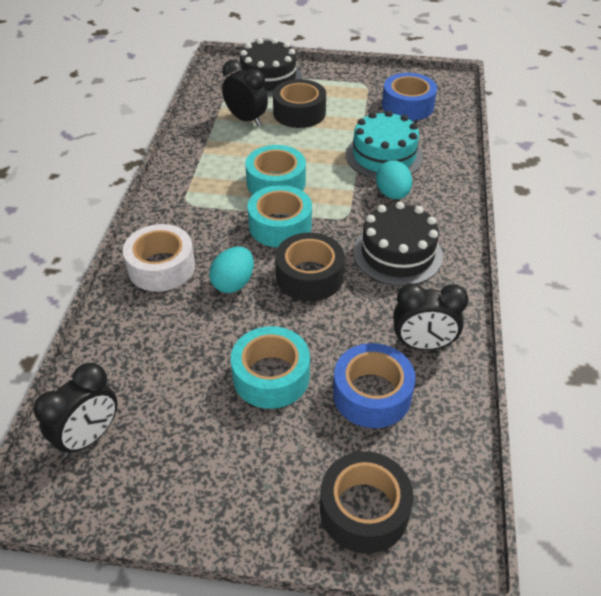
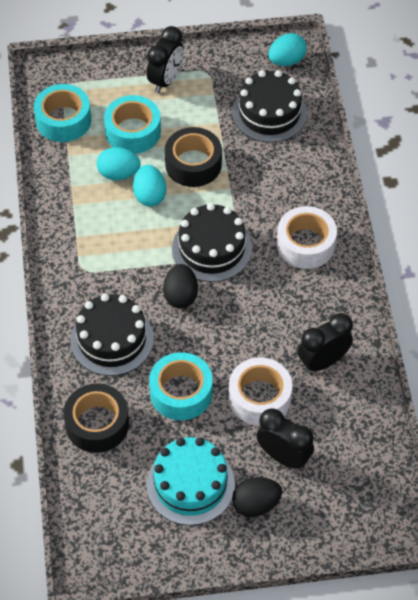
black cake: [240,38,302,96] [353,201,443,286] = 2 -> [70,294,154,376] [172,203,252,282] [232,70,307,143] = 3
black egg: none = 0 -> [163,264,198,308] [232,477,282,517] = 2
black tape: [273,79,326,128] [275,233,345,301] [320,451,414,554] = 3 -> [64,384,129,453] [165,127,222,187] = 2
blue tape: [333,343,416,428] [382,73,437,121] = 2 -> none = 0
turquoise egg: [209,247,254,293] [376,160,412,199] = 2 -> [97,147,141,180] [133,165,166,206] [268,33,307,66] = 3
white tape: [123,224,195,292] = 1 -> [229,357,292,426] [277,206,337,269] = 2

